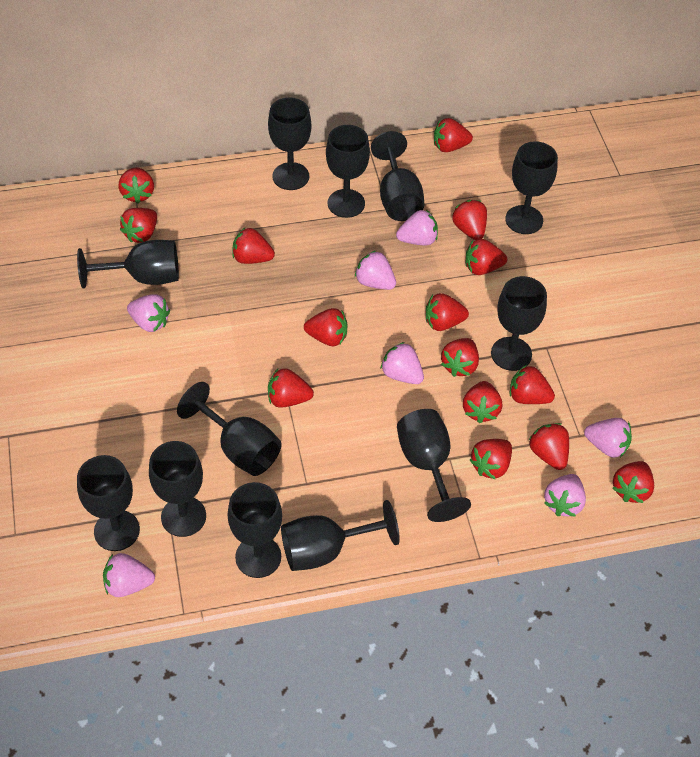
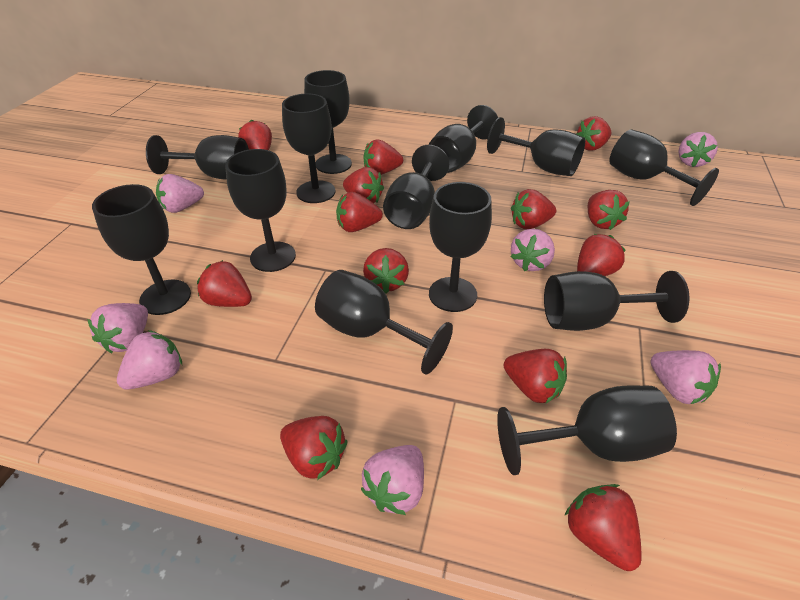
black goblet: [77,240,179,288] [77,455,140,551] [149,441,206,537] [177,382,282,476] [227,482,282,578] [268,97,311,190] [281,500,400,571] [326,125,370,218] [371,131,424,221] [397,409,471,522] [491,276,547,371] [505,141,558,234] = 12 -> [92,184,191,315] [146,135,249,180] [225,149,296,272] [282,94,336,203] [304,70,352,174] [315,270,453,375] [383,145,449,229] [429,105,498,173] [429,182,492,312] [487,117,585,176] [497,386,677,475] [544,271,689,331] [609,129,719,206] = 13
red strawberry: [119,167,154,204] [120,208,157,243] [232,228,275,264] [268,368,314,408] [304,308,348,346] [426,293,469,331] [434,118,473,152] [441,338,479,377] [452,200,487,240] [463,381,502,423] [466,239,507,275] [470,439,512,480] [510,365,555,404] [529,423,569,470] [613,461,654,503] = 15 -> [197,260,252,307] [238,120,272,150] [280,416,347,480] [336,192,383,232] [343,167,384,203] [363,140,403,175] [363,248,409,293] [504,349,567,403] [511,189,556,229] [564,484,641,571] [576,116,611,151] [577,234,626,276] [588,190,630,230] = 13

